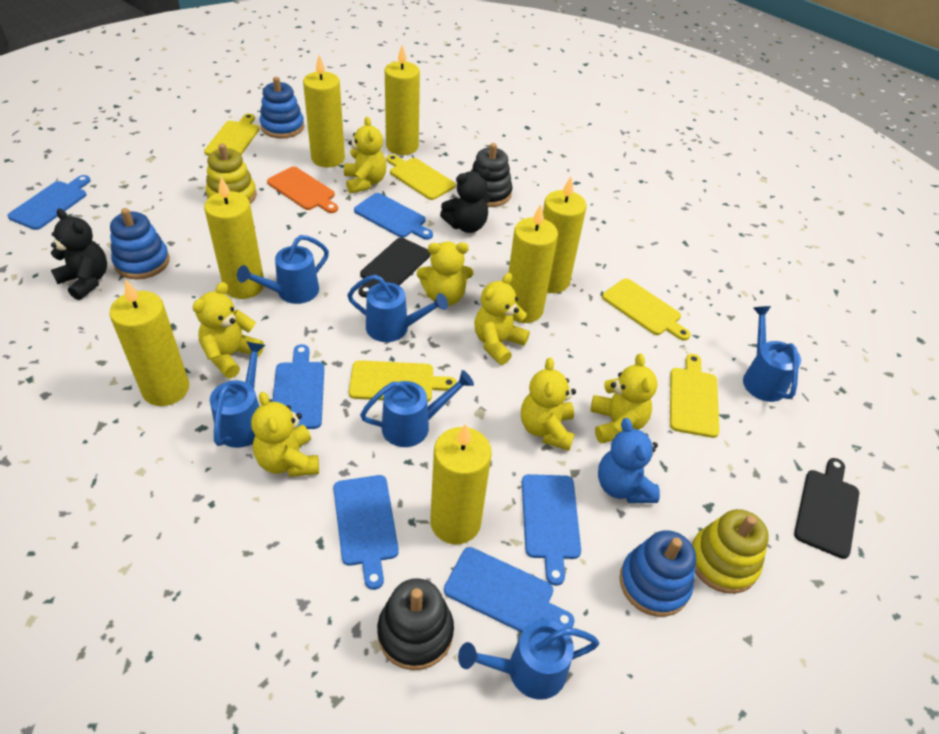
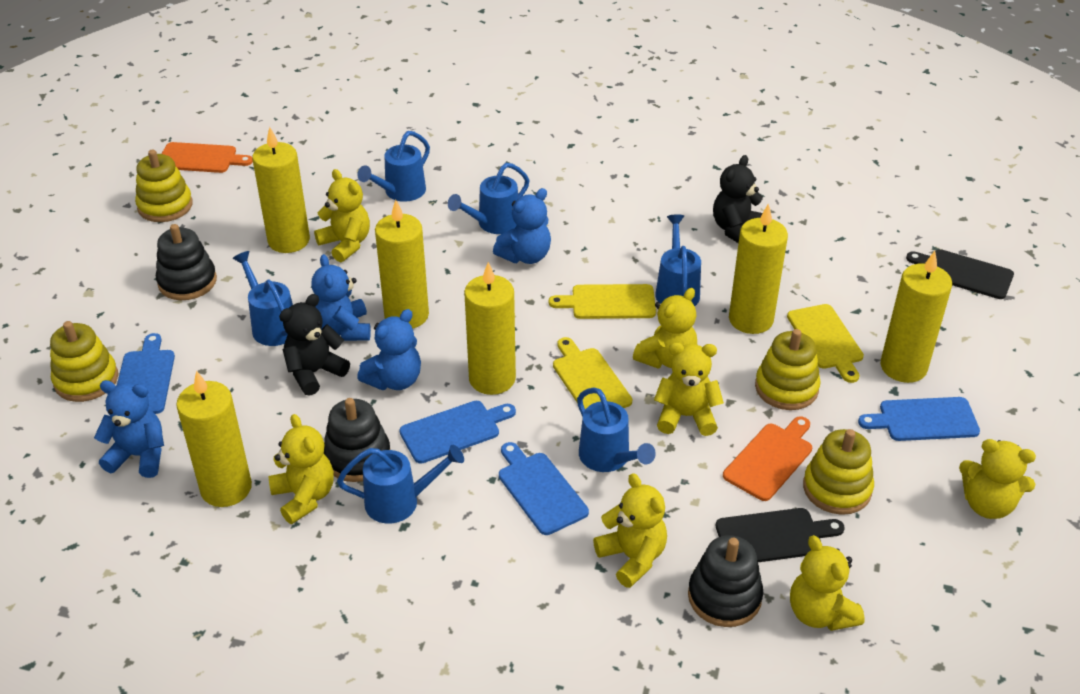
black stacking toy: [377,578,454,670] [471,143,512,207] = 2 -> [156,224,217,300] [324,398,391,482] [688,535,763,627] = 3
blue cutting board: [7,175,91,230] [272,344,324,429] [333,475,399,590] [354,193,433,240] [444,547,575,633] [522,474,581,586] = 6 -> [117,333,175,414] [399,401,516,464] [499,442,589,535] [858,397,980,441] = 4
blue stacking toy: [110,208,170,279] [260,77,304,139] [619,530,696,617] = 3 -> none = 0
blue teddy bear: [598,418,660,503] = 1 -> [94,380,164,478] [311,254,371,341] [357,309,421,390] [493,188,551,264] = 4
orange cutting board: [267,167,338,213] = 1 -> [162,142,253,173] [723,416,812,501] = 2
yellow candle: [109,280,189,406] [204,177,264,299] [303,55,345,167] [385,45,420,155] [430,423,492,544] [508,204,558,323] [543,176,587,293] = 7 -> [176,370,252,507] [252,127,310,253] [375,200,429,329] [464,262,516,395] [729,203,788,334] [881,251,952,383] = 6
yellow cutting board: [204,113,260,156] [349,360,457,402] [387,154,456,200] [602,278,691,341] [670,354,719,438] = 5 -> [549,284,656,319] [553,337,632,409] [787,304,864,383] = 3
yellow stacking toy: [206,143,257,204] [692,509,769,594] = 2 -> [50,321,118,402] [135,150,193,222] [755,329,821,410] [803,429,874,515] = 4

